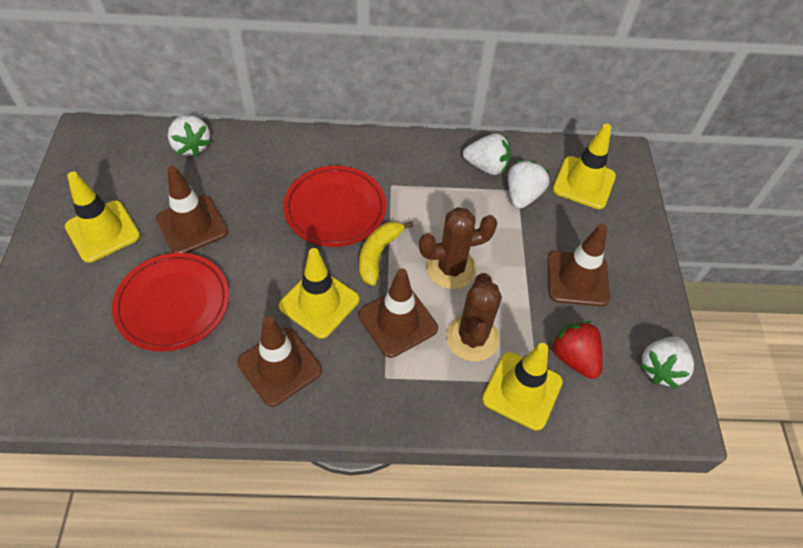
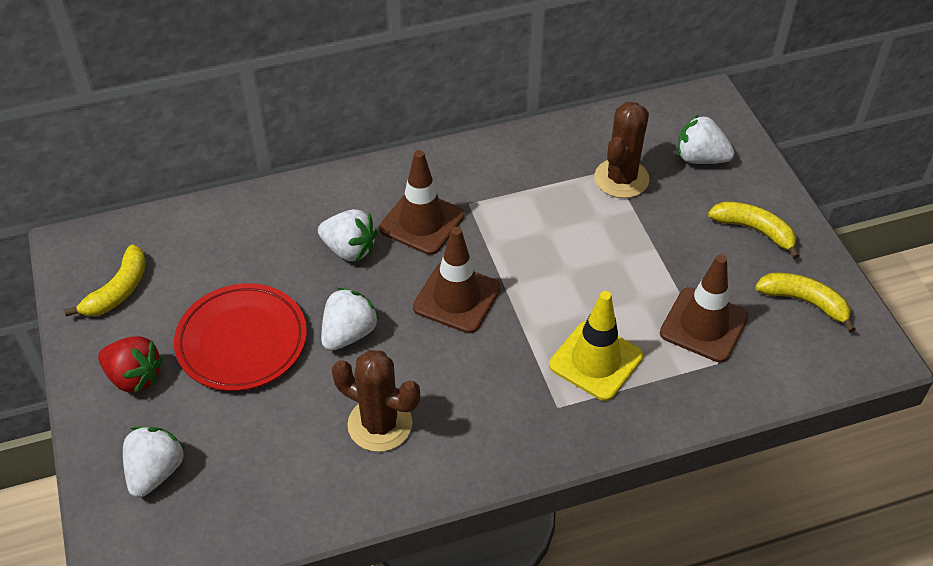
brown traffic cone: [156,166,228,253] [237,316,322,407] [359,268,438,358] [548,224,610,306] = 4 -> [379,150,464,255] [413,227,501,333] [660,254,748,362] = 3
red plate: [112,253,229,351] [283,166,386,247] = 2 -> [174,283,307,391] = 1
yellow banana: [359,221,413,286] = 1 -> [64,244,146,317] [708,202,799,259] [755,273,855,333] = 3
yellow traffic cone: [65,172,140,263] [279,248,359,339] [482,343,563,431] [553,124,616,209] = 4 -> [549,291,643,401] = 1

